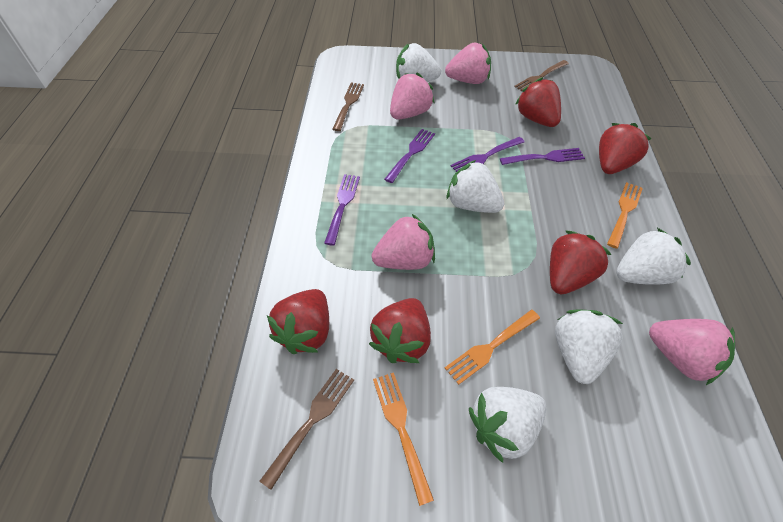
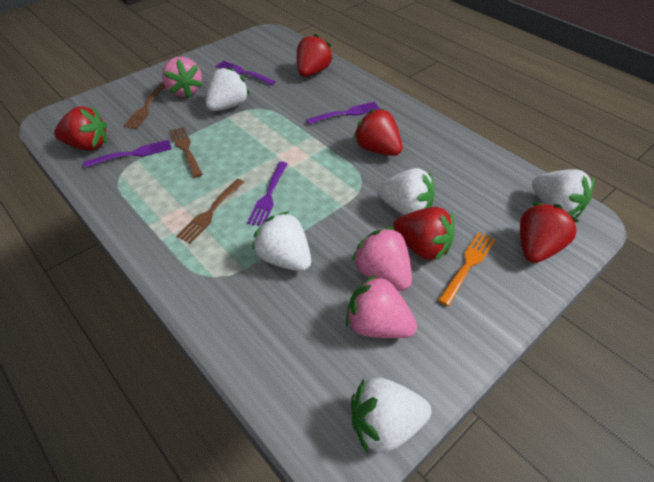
orange fork: [373,373,434,506] [445,310,540,385] [607,182,643,249] = 3 -> [438,232,495,306] = 1
pink strawberry: [372,214,435,270] [390,72,434,120] [445,43,491,84] [649,319,735,385] = 4 -> [162,57,203,98] [346,275,417,338] [352,227,412,291] = 3

